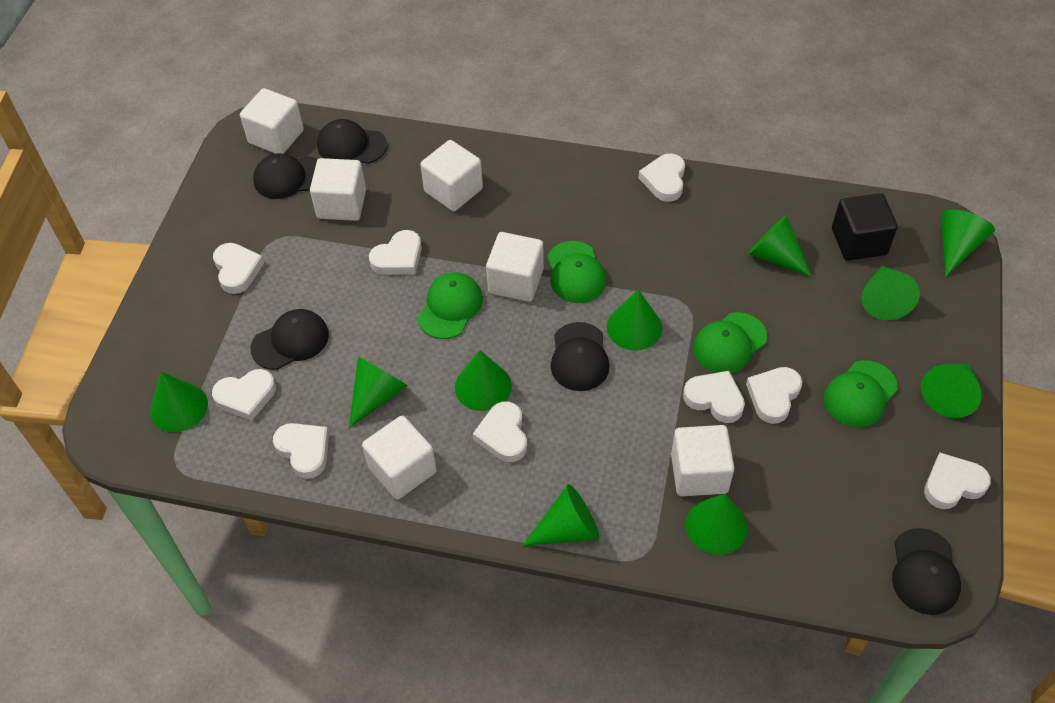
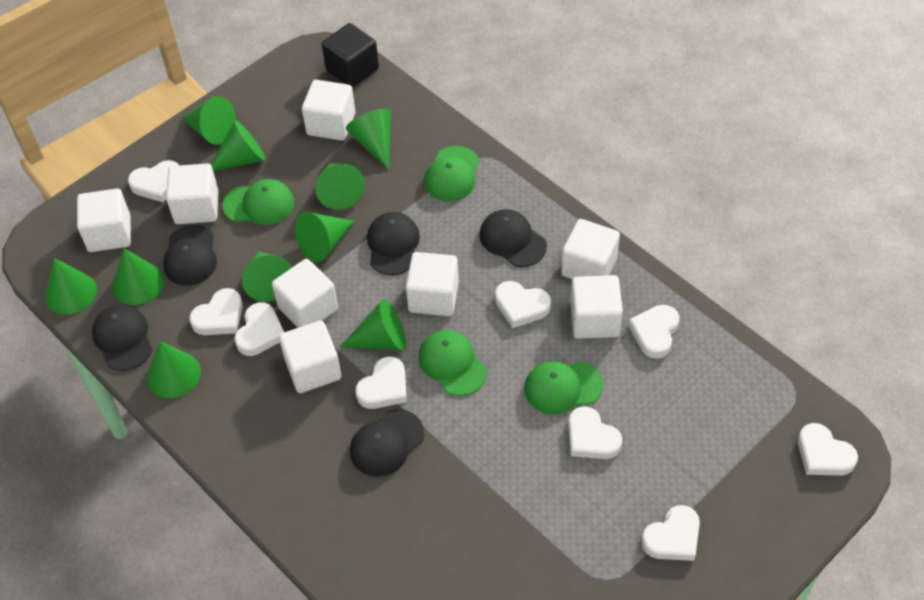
white cube: [240,88,304,154] [310,158,366,221] [362,416,437,499] [420,140,483,211] [486,232,544,302] [671,425,734,496] = 6 -> [77,189,131,252] [166,163,219,224] [272,259,338,328] [279,321,341,393] [302,80,355,141] [406,252,459,316] [561,219,620,279] [570,275,623,339] = 8

